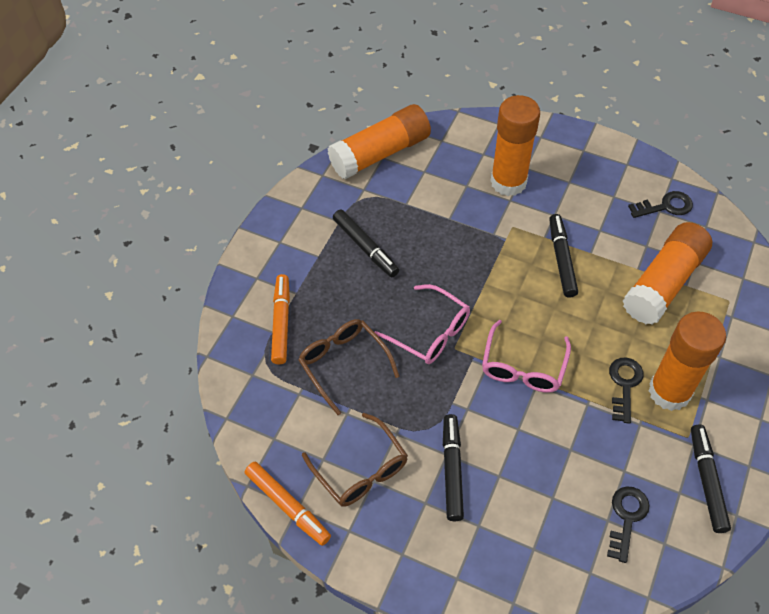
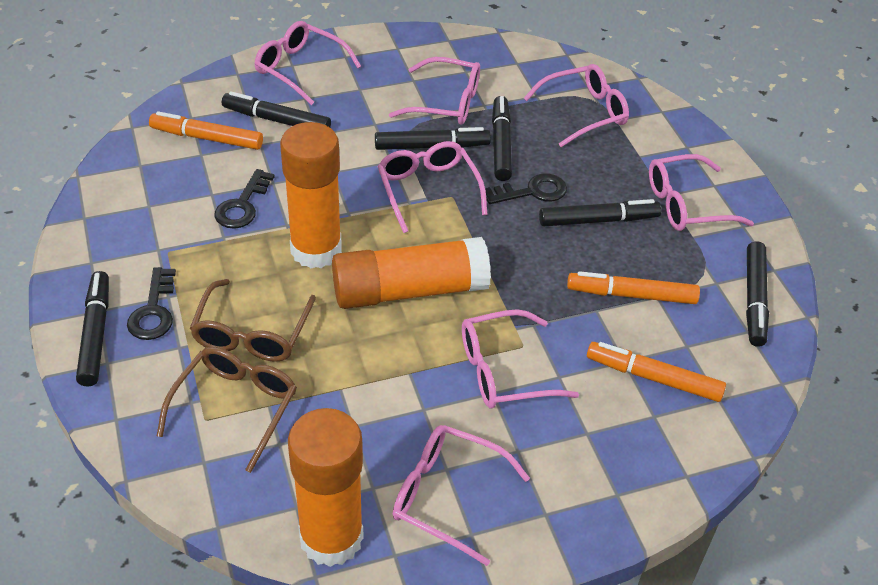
black marker: [333,209,399,277] [443,414,464,521] [549,214,578,297] [691,424,731,533] = 4 -> [76,271,109,386] [222,91,331,127] [375,127,491,150] [492,96,512,181] [539,199,662,227] [746,242,769,347] = 6
orange glue stick: [327,104,431,179] [491,95,540,196] [623,222,712,325] [648,312,726,411] = 4 -> [280,122,342,268] [288,408,364,567] [332,237,491,309] = 3
orange marker: [245,462,331,546] [271,274,290,364] = 2 -> [149,111,263,150] [567,271,700,304] [587,342,726,402] = 3
pink glasses: [375,284,470,364] [482,320,571,393] = 2 -> [254,21,361,105] [377,141,488,233] [389,57,480,125] [393,425,530,566] [462,309,579,409] [524,64,629,147] [649,154,754,231] = 7

